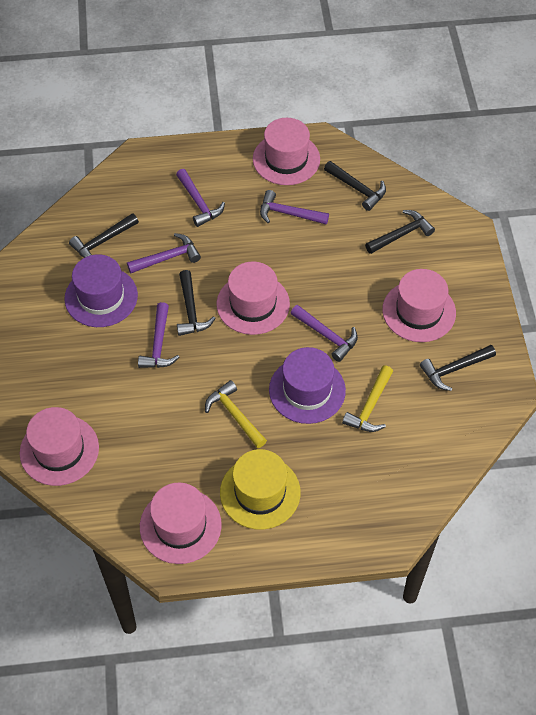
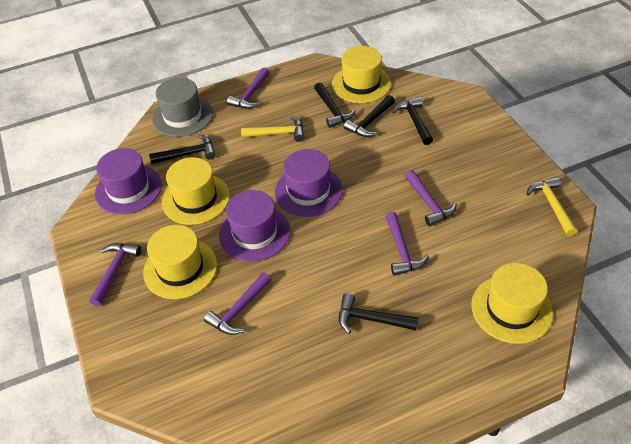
grey hat: none = 0 -> [152,78,213,137] = 1
pink hat: [20,407,99,486] [140,483,222,564] [217,262,290,335] [253,118,320,185] [382,269,456,342] = 5 -> none = 0
purple hat: [64,254,138,327] [269,347,346,424] = 2 -> [95,148,162,214] [219,190,290,261] [275,149,343,217] = 3
yellow hat: [220,449,301,530] = 1 -> [143,225,217,299] [162,157,230,225] [332,46,391,103] [471,263,553,344] = 4

